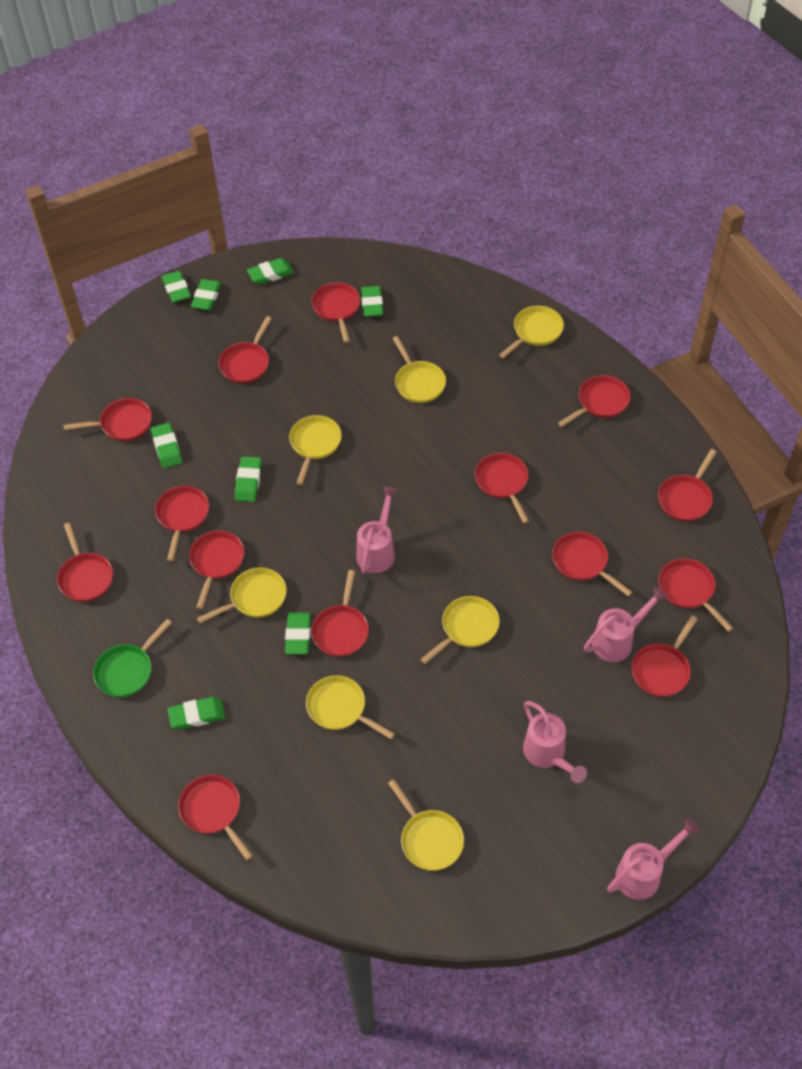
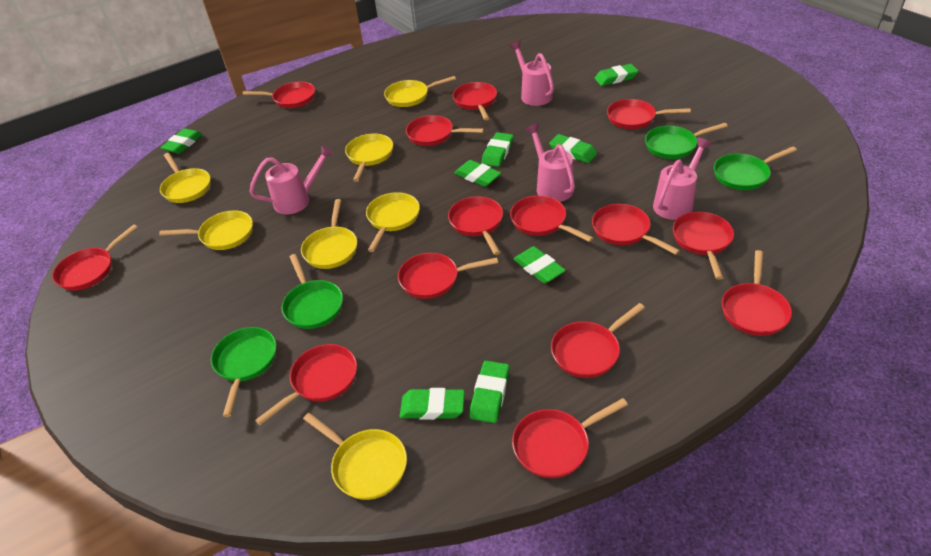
green pan: [93,619,172,697] = 1 -> [211,327,277,417] [282,254,343,329] [645,123,728,159] [714,147,797,190] = 4

